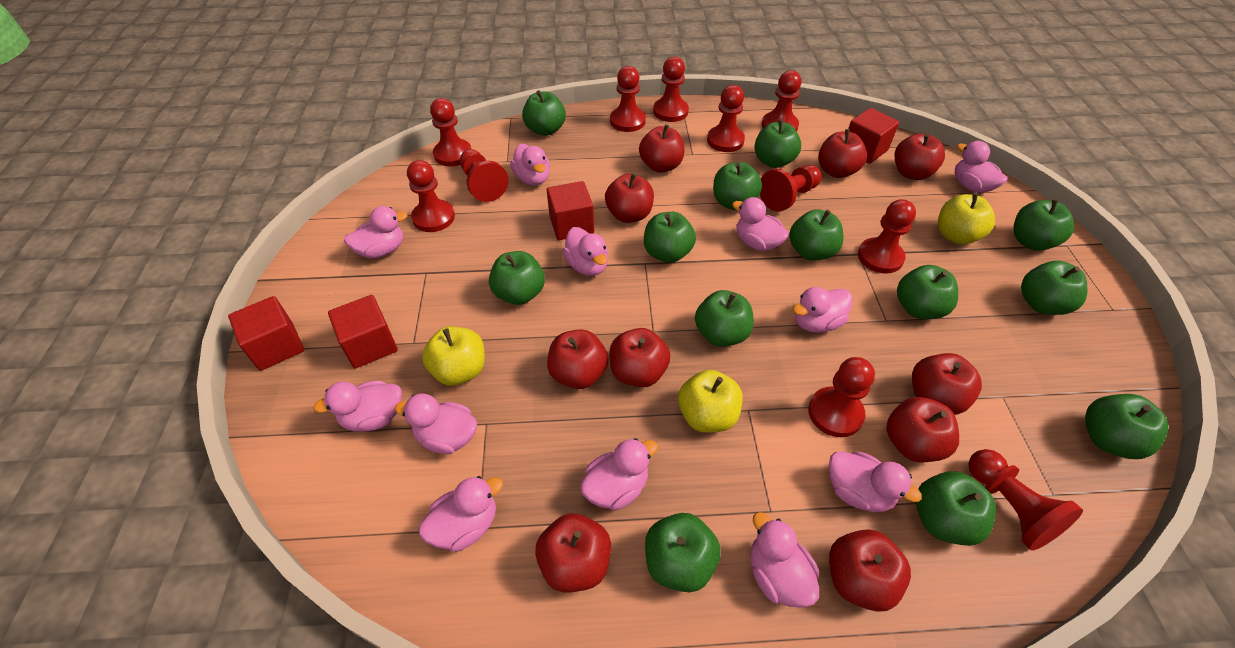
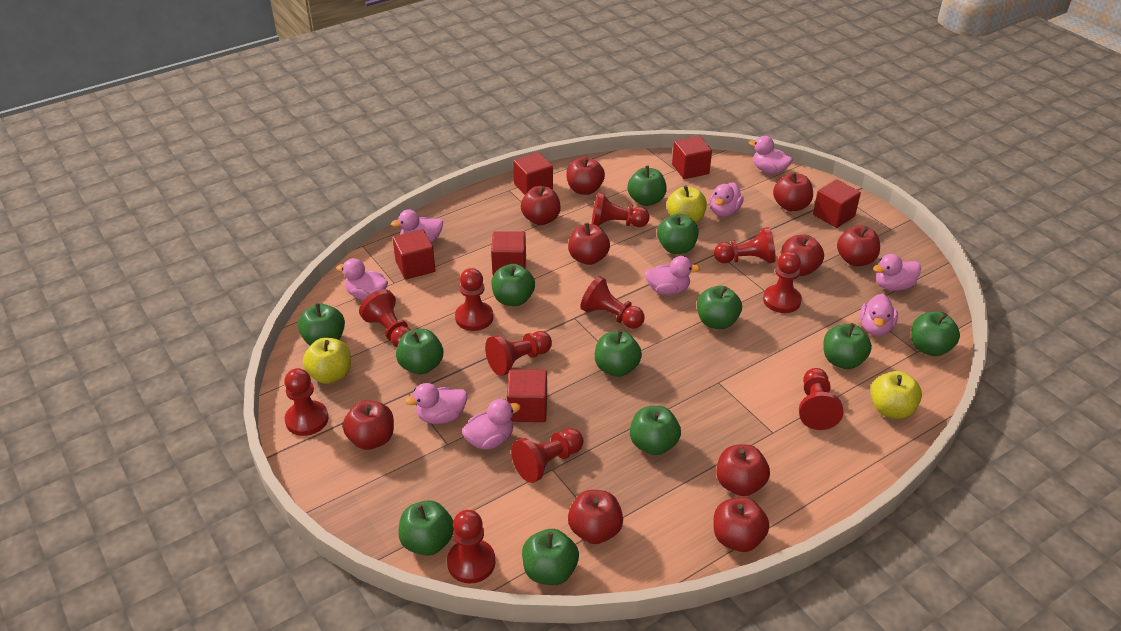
green apple: [489,251,545,305] [522,90,566,136] [644,212,696,263] [645,513,721,592] [695,290,754,347] [713,162,762,210] [754,119,801,168] [789,210,844,261] [897,265,958,319] [916,471,996,546] [1013,199,1074,251] [1021,261,1087,315] [1085,394,1168,459] = 13 -> [298,303,345,346] [396,329,443,374] [398,500,454,556] [491,264,535,306] [522,529,579,585] [595,330,642,377] [627,166,667,206] [630,406,681,455] [657,214,699,254] [697,286,742,329] [823,323,872,369] [911,312,960,356] = 12
pink duck: [313,381,402,432] [344,206,408,258] [395,393,477,454] [419,476,503,552] [510,144,550,186] [562,227,608,276] [580,438,658,511] [732,197,789,251] [751,512,819,608] [793,287,853,333] [829,451,922,512] [955,141,1007,193] = 12 -> [336,258,388,300] [391,210,443,243] [405,383,467,424] [462,399,521,450] [645,256,700,295] [710,182,744,217] [749,136,792,174] [860,294,898,336] [873,254,921,291] = 9
red cube: [228,296,304,371] [328,295,398,368] [547,181,594,240] [848,108,899,164] = 4 -> [393,229,436,280] [491,231,526,275] [507,369,547,422] [513,152,553,195] [672,136,712,179] [813,179,861,228] = 6

